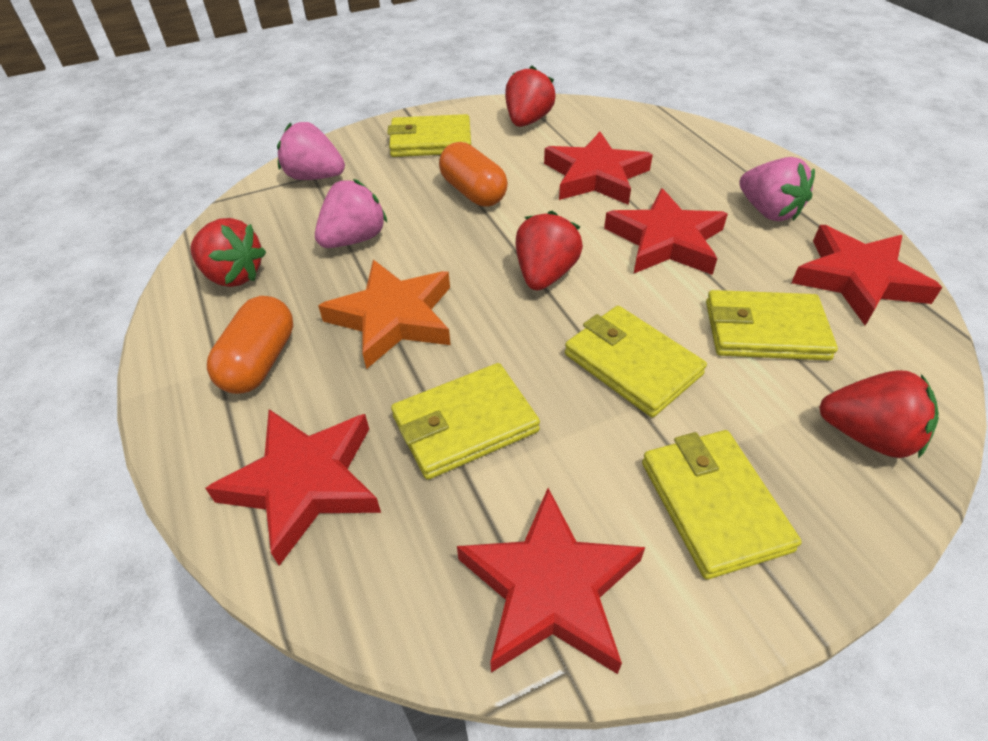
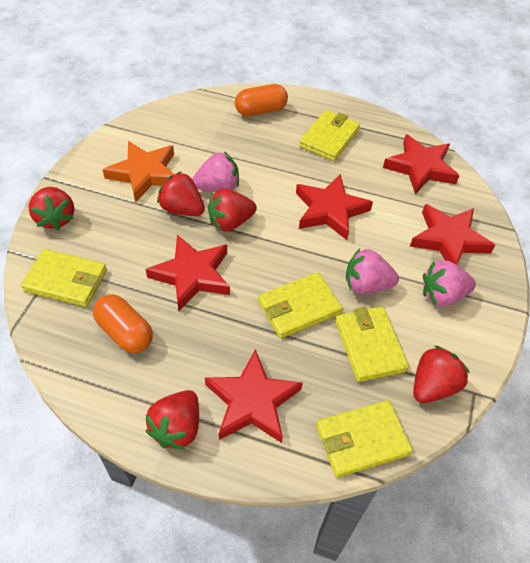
red strawberry: [190,218,266,287] [505,66,556,127] [516,211,583,291] [819,370,939,458] = 4 -> [29,187,74,230] [145,390,199,450] [157,172,205,216] [208,189,257,231] [413,345,470,403] = 5

